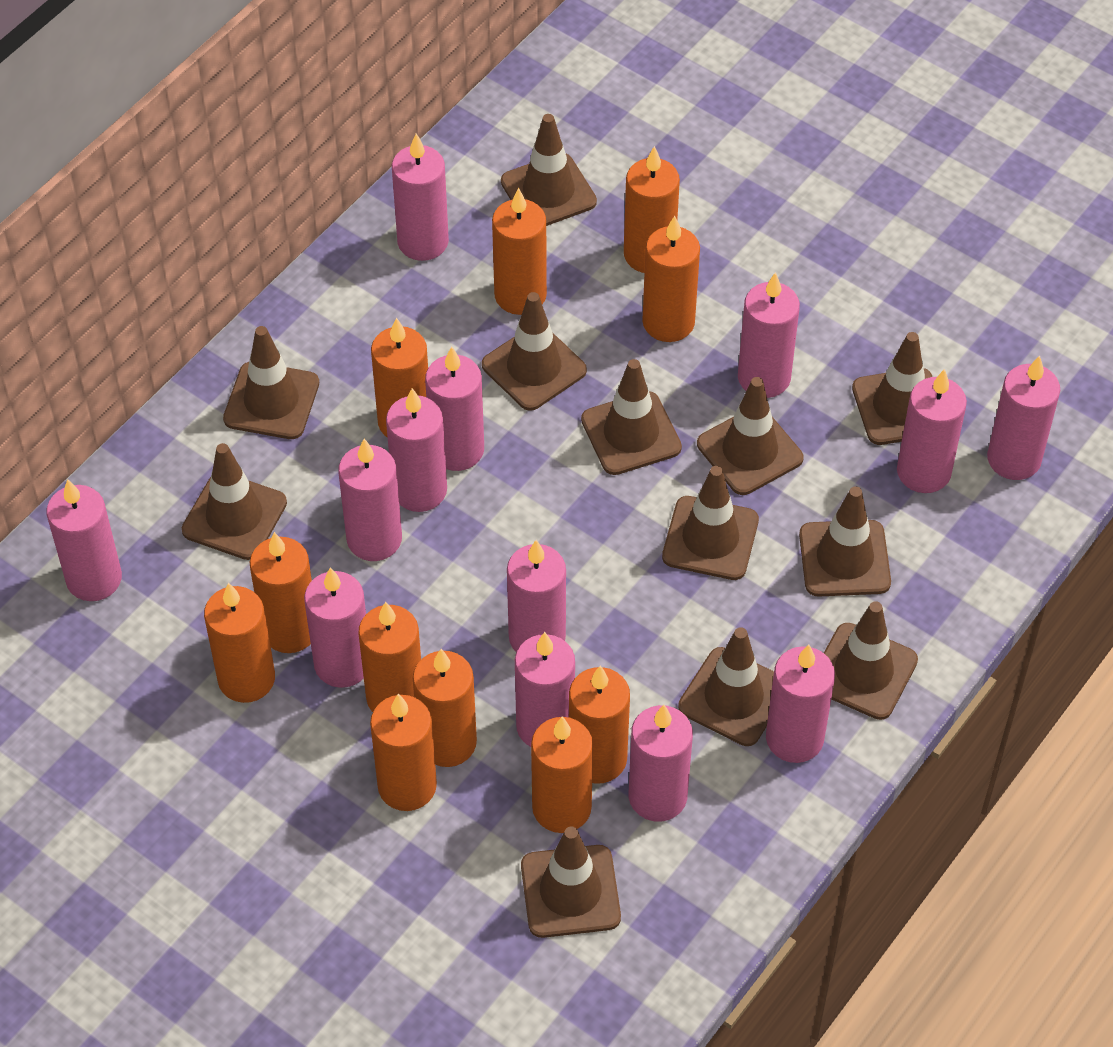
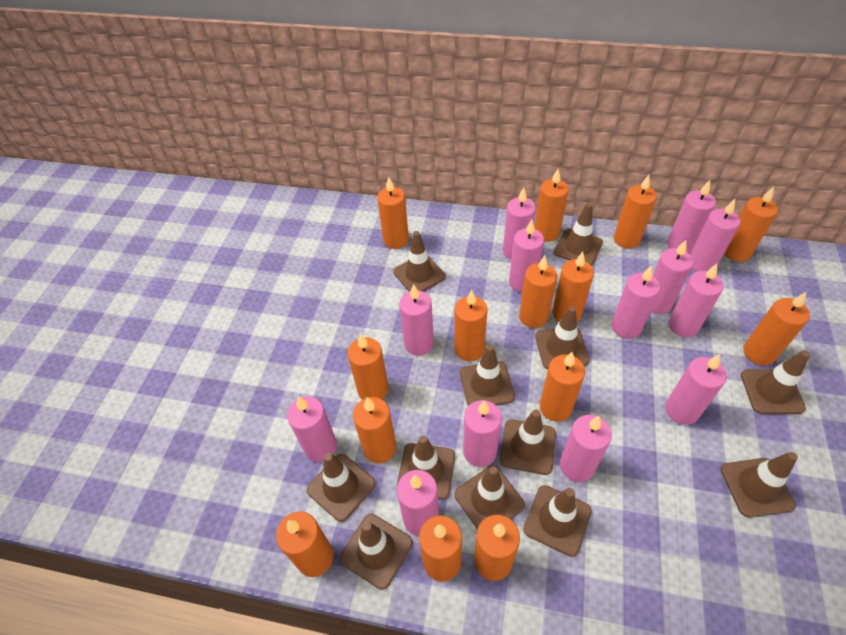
orange candle: [204,582,275,703] [250,532,312,653] [359,602,421,712] [370,694,437,811] [371,317,428,438] [413,649,477,767] [492,188,547,315] [531,716,593,833] [569,665,630,784] [624,146,680,273] [642,216,700,342] = 11 -> [276,512,334,577] [347,333,389,400] [353,397,396,463] [377,177,409,249] [419,516,462,582] [455,290,487,361] [474,515,520,581] [519,256,557,328] [534,169,569,242] [540,352,585,422] [552,252,594,322] [614,175,657,249] [724,187,778,262] [743,292,810,366] = 14

